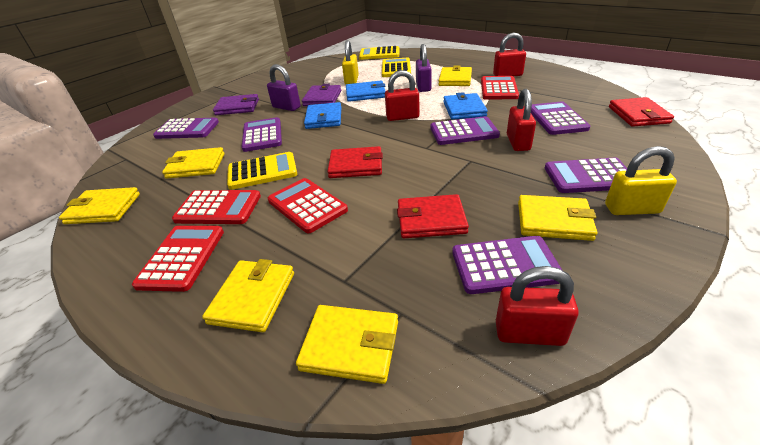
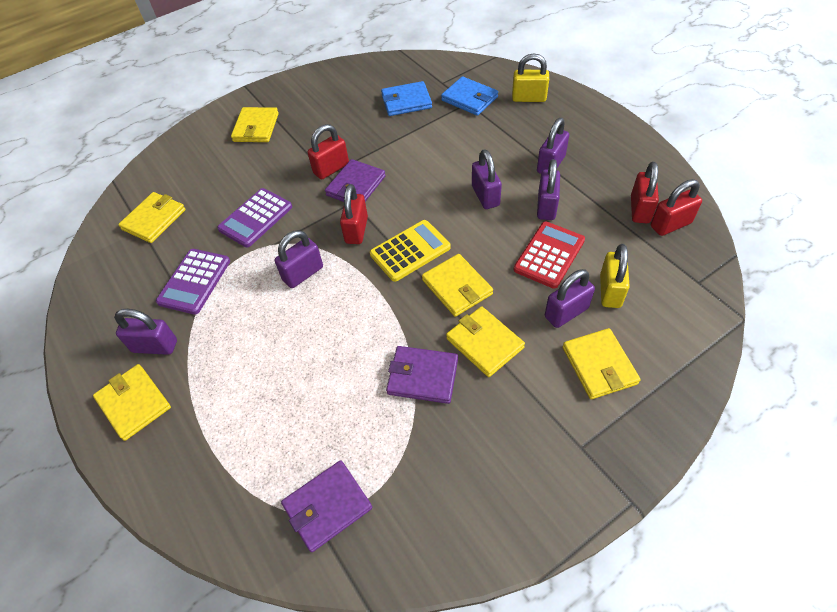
blue wallet: [304,102,341,129] [346,80,385,102] [443,92,488,120] = 3 -> [381,81,432,116] [441,76,498,116] = 2
purple calculator: [153,117,219,139] [242,117,282,152] [431,116,500,145] [452,236,562,294] [531,101,590,135] [545,157,627,193] = 6 -> [156,249,230,315] [217,188,292,247] = 2
purple padlock: [267,64,301,111] [416,44,432,92] = 2 -> [114,309,177,355] [275,230,323,288] [472,149,502,209] [537,118,569,174] [537,159,560,220] [545,269,595,328] = 6
purple wallet: [213,94,259,115] [302,84,341,106] = 2 -> [281,460,372,552] [325,159,386,202] [386,346,458,404] = 3
red calculator: [132,226,224,292] [172,190,261,224] [268,178,348,233] [481,76,519,100] = 4 -> [514,221,585,289] = 1
red wallet: [327,146,383,178] [397,194,469,238] [609,97,674,127] = 3 -> none = 0
yellow calculator: [227,152,297,190] [359,46,399,60] [382,58,411,77] = 3 -> [370,220,451,282] = 1

